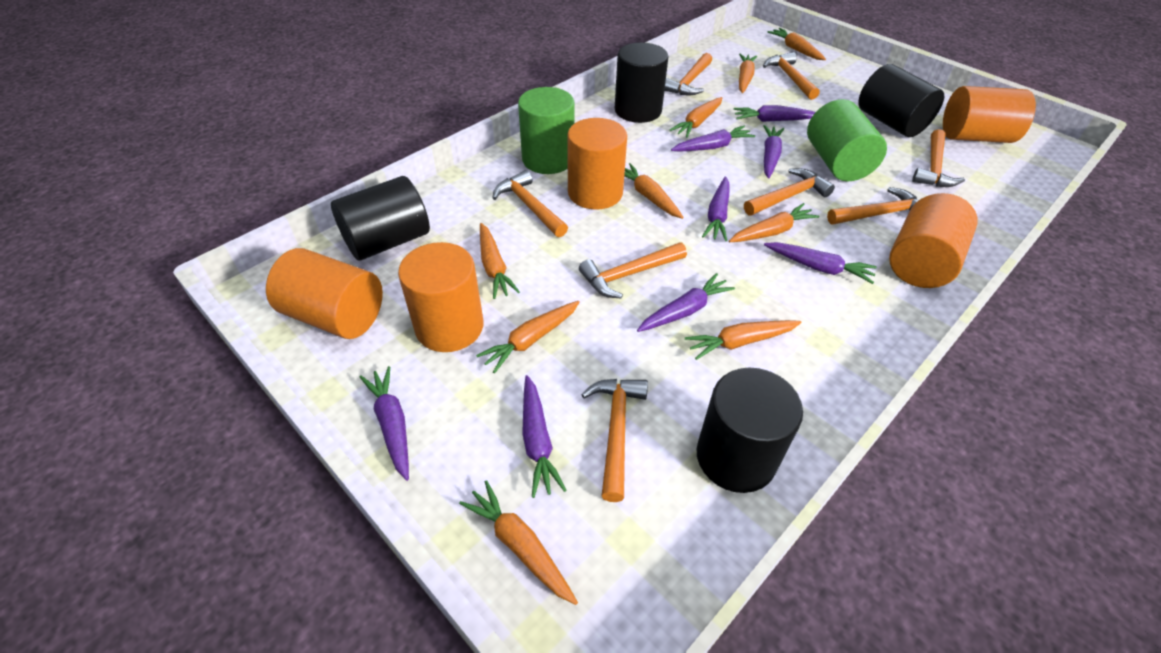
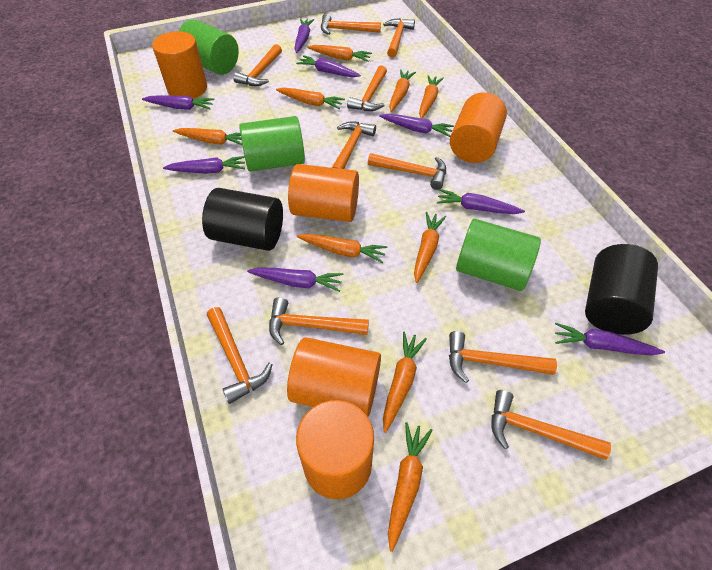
black cylinder: [331,176,430,261] [615,43,668,123] [697,368,803,493] [858,64,944,137] = 4 -> [202,188,283,251] [585,244,658,335] = 2
green cylinder: [518,87,575,174] [807,99,887,181] = 2 -> [179,19,239,75] [239,116,305,172] [456,219,541,291] = 3
orange hammer: [492,170,568,237] [579,242,687,299] [581,379,648,502] [665,53,712,96] [744,168,835,215] [763,52,820,100] [827,187,919,225] [912,129,965,187] = 8 -> [207,307,273,404] [233,44,282,86] [269,297,369,345] [321,14,381,35] [332,122,376,169] [347,65,387,111] [368,153,446,190] [383,18,415,58] [449,331,557,383] [491,390,611,460] = 10

